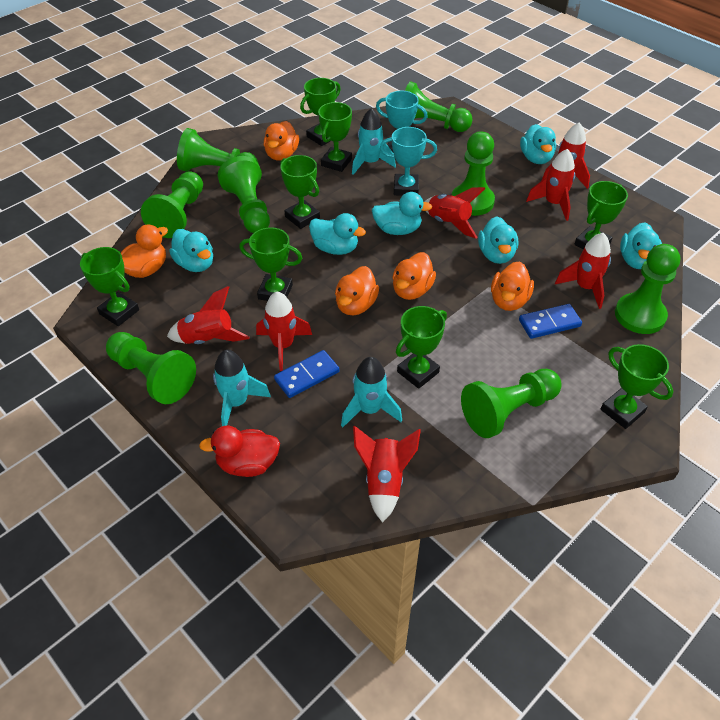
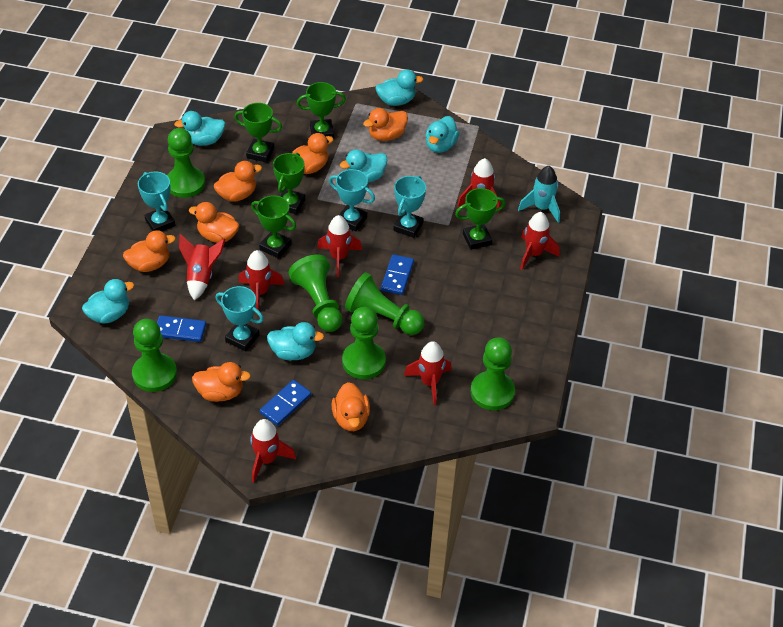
blue domino: [274,350,340,398] [519,304,582,339] = 2 -> [157,315,206,342] [260,380,311,426] [381,254,414,295] = 3
green pawn: [106,332,196,404] [141,171,203,238] [177,128,259,172] [218,156,270,233] [405,81,473,132] [452,132,495,216] [461,369,562,438] [615,244,680,334] = 8 -> [132,319,177,392] [167,128,205,198] [289,255,343,332] [342,307,386,379] [345,272,424,335] [471,337,515,410] = 6
green trophy: [80,247,139,326] [239,227,302,301] [280,155,320,229] [300,78,341,146] [318,102,352,172] [396,306,447,389] [574,181,628,249] [600,344,673,429] = 8 -> [234,103,282,163] [251,195,296,259] [273,153,305,215] [297,82,346,139] [455,188,506,250] = 5
orange duck: [121,224,168,278] [264,121,299,160] [335,266,379,316] [392,252,436,300] [491,261,534,311] = 5 -> [123,230,176,272] [189,202,239,243] [192,362,251,402] [214,161,262,202] [292,133,334,174] [332,382,370,431] [363,108,408,141] = 7
red duck: [199,426,280,477] = 1 -> none = 0
turquoise rocket: [213,350,271,426] [341,357,402,427] [352,108,396,175] = 3 -> [518,166,560,223] = 1
turquoise trophy: [376,91,428,152] [380,127,437,196] = 2 -> [138,172,176,231] [215,286,264,351] [329,169,375,231] [393,176,426,238] = 4

